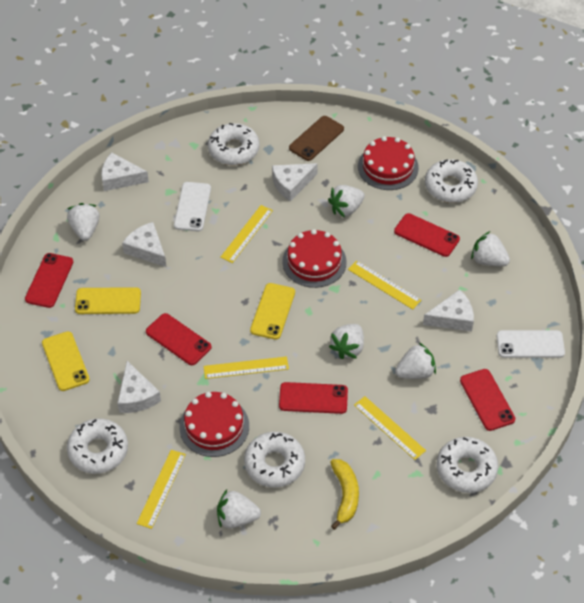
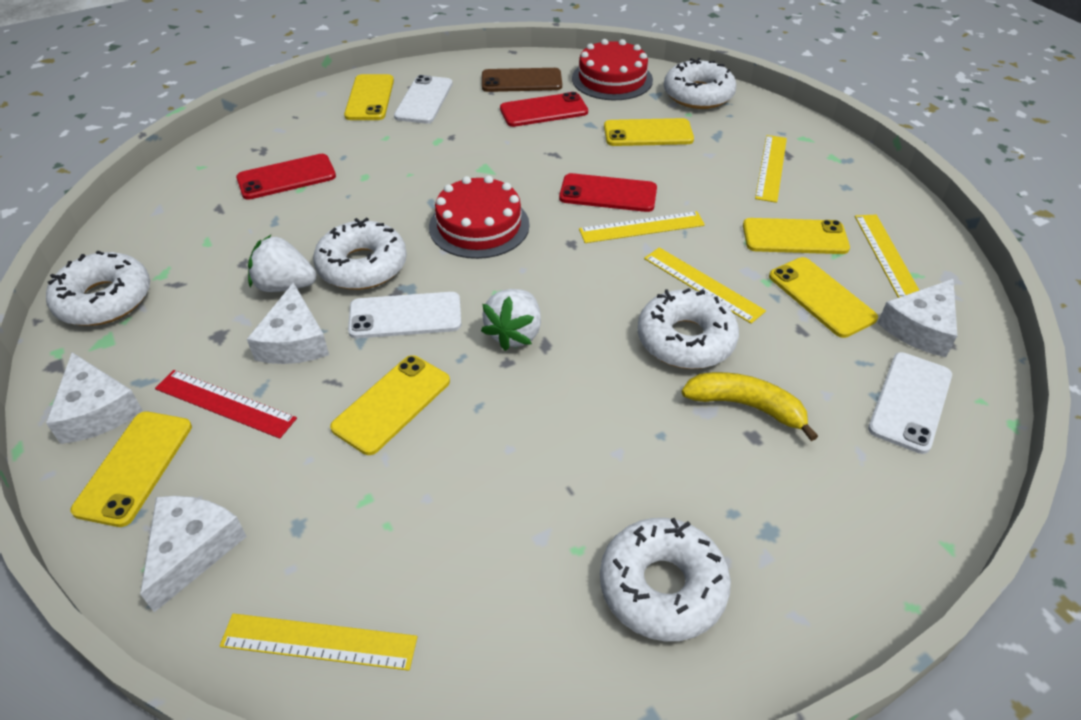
red cake: [179,392,249,457] [282,229,347,288] [358,136,419,190] = 3 -> [429,176,530,259] [572,39,653,100] = 2
red phone: [25,253,73,308] [146,313,211,365] [279,382,348,414] [394,213,460,257] [460,369,515,431] = 5 -> [236,154,336,200] [500,92,588,127] [559,173,657,212] = 3
red ruler: none = 0 -> [155,370,297,439] = 1
white cheese: [101,152,149,191] [118,361,161,413] [122,222,166,267] [272,163,318,202] [423,289,474,332] = 5 -> [46,352,143,444] [140,496,247,612] [247,282,329,364] [878,279,957,357] = 4
white phone: [174,182,211,231] [497,330,565,358] = 2 -> [348,292,461,339] [394,75,453,123] [868,352,952,454] = 3
white strawberry: [67,203,100,241] [217,490,261,528] [328,185,365,217] [329,324,364,359] [395,342,436,379] [471,231,510,266] = 6 -> [248,235,317,292] [481,289,541,351] = 2
yellow phone: [42,331,90,391] [75,287,141,314] [250,283,295,340] = 3 -> [71,411,192,527] [330,355,450,455] [344,74,394,120] [604,118,694,146] [743,218,850,254] [769,257,878,338] = 6

